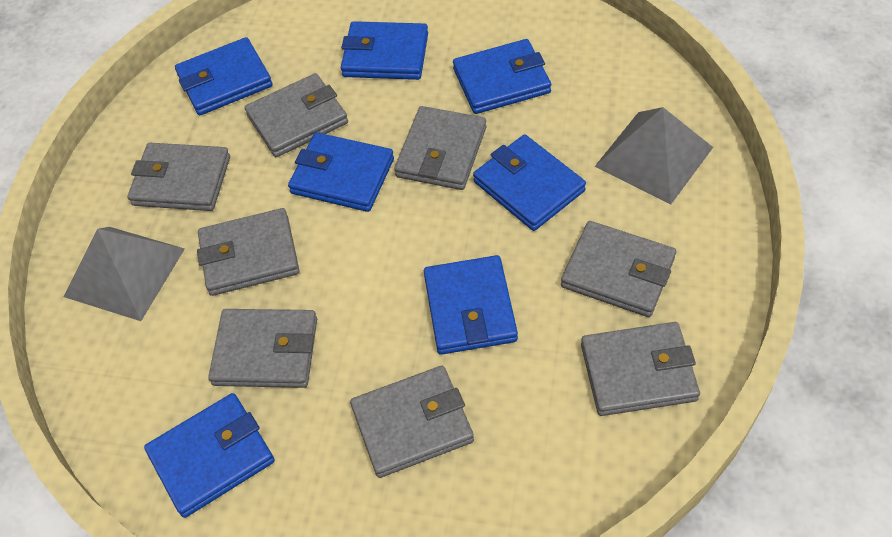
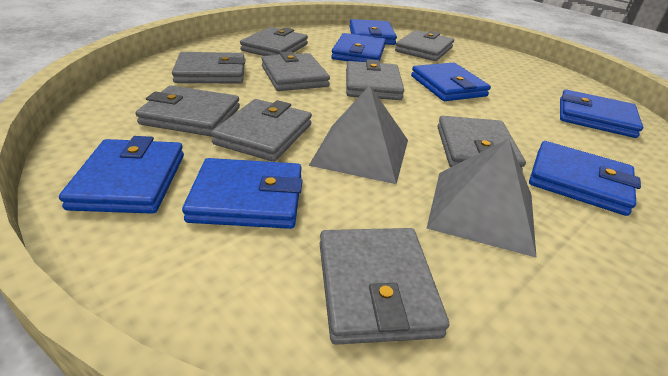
grey wallet: [127,143,230,211] [197,208,299,296] [208,309,317,388] [245,73,348,157] [350,366,474,478] [394,106,486,190] [561,221,676,317] [581,322,700,416] = 8 -> [135,85,240,137] [172,52,245,83] [211,99,312,162] [240,27,308,56] [261,51,330,91] [320,228,449,345] [346,59,404,100] [395,30,454,61] [437,116,526,172] = 9

